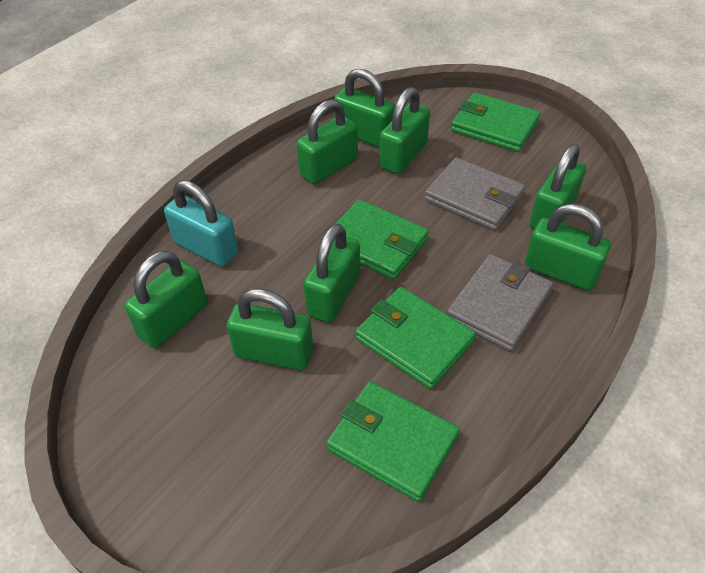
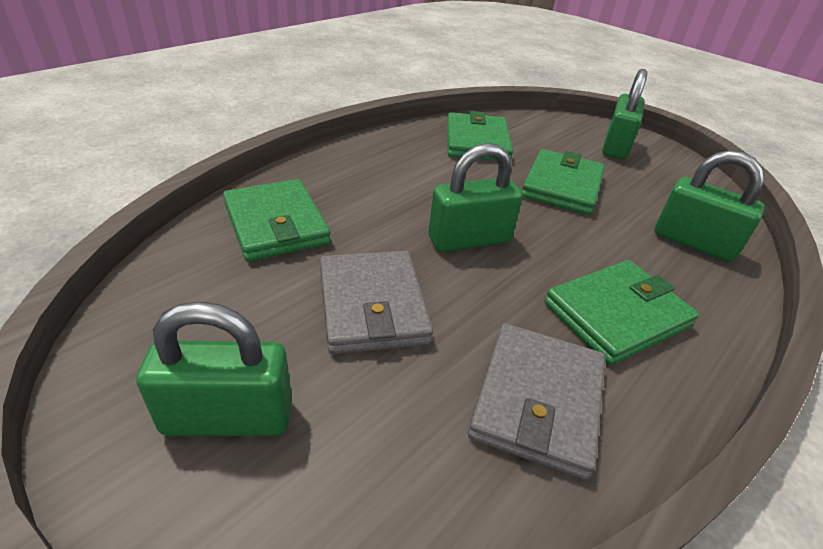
green padlock: [124,251,207,348] [226,289,313,371] [297,99,358,185] [303,224,360,323] [334,69,395,148] [380,87,430,174] [525,204,611,291] [530,144,586,230] = 8 -> [136,301,292,436] [428,143,523,252] [602,69,647,159] [654,150,765,262] = 4
turquoise padlock: [164,180,238,267] = 1 -> none = 0

